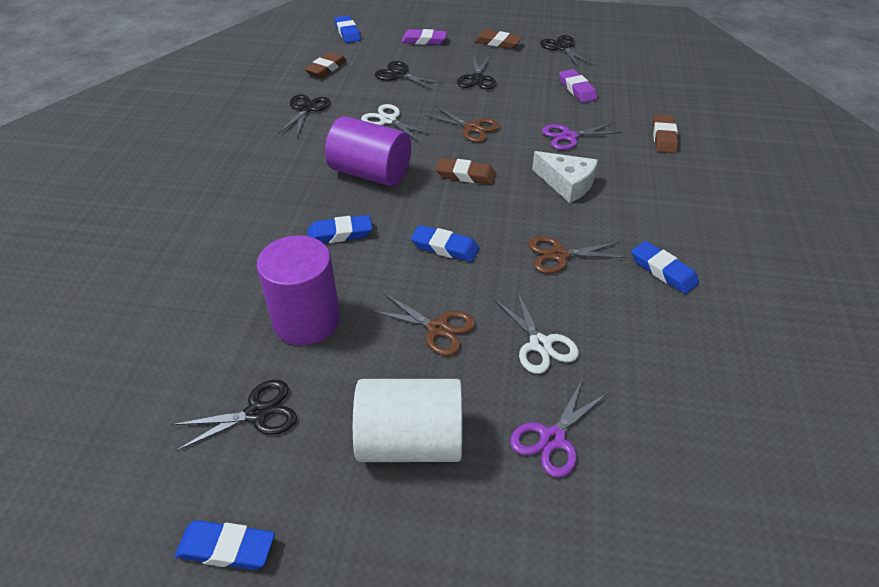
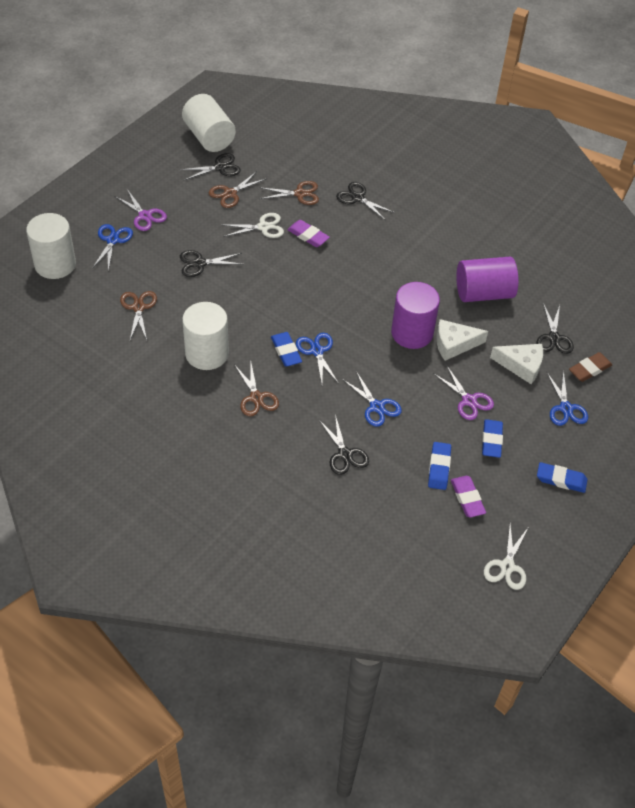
blue eraser: [175,520,275,570] [307,215,372,243] [334,15,361,43] [411,225,479,262] [632,241,699,294] = 5 -> [271,332,302,367] [428,442,451,490] [482,419,503,458] [537,462,588,493] = 4
blue scissors: none = 0 -> [92,224,133,271] [296,333,339,384] [342,371,402,427] [547,370,588,426] = 4
brown eraser: [305,52,347,78] [436,158,496,185] [475,30,522,49] [653,114,678,153] = 4 -> [569,352,613,382] = 1
brown scissors: [370,293,475,356] [425,106,500,143] [528,236,627,274] = 3 -> [120,291,157,340] [209,171,266,208] [234,363,279,417] [259,181,319,205] = 4
white cheese: [532,151,598,203] = 1 -> [436,319,488,361] [490,344,543,384] = 2
white cylinder: [353,379,463,462] = 1 -> [26,213,76,279] [182,94,236,152] [182,302,229,370] = 3

